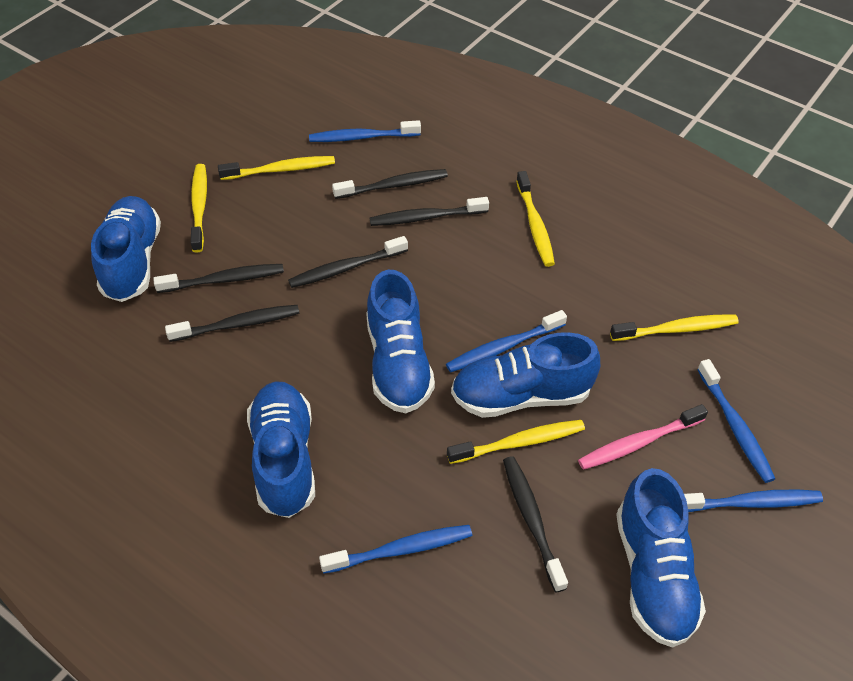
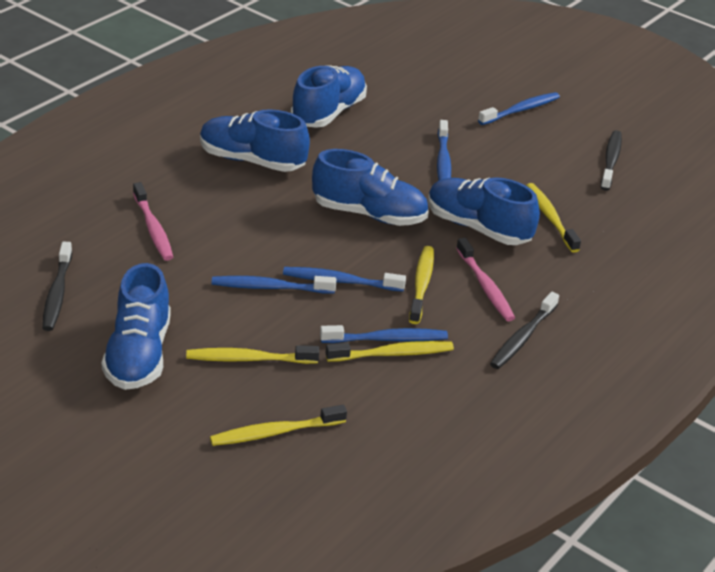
black toothbrush: [153,264,284,293] [165,305,299,342] [288,236,408,288] [332,169,448,199] [369,197,489,226] [503,456,568,593] = 6 -> [42,242,72,331] [490,292,559,369] [601,130,622,191] = 3
pink toothbrush: [578,404,708,470] = 1 -> [133,182,173,261] [456,238,515,321] = 2

